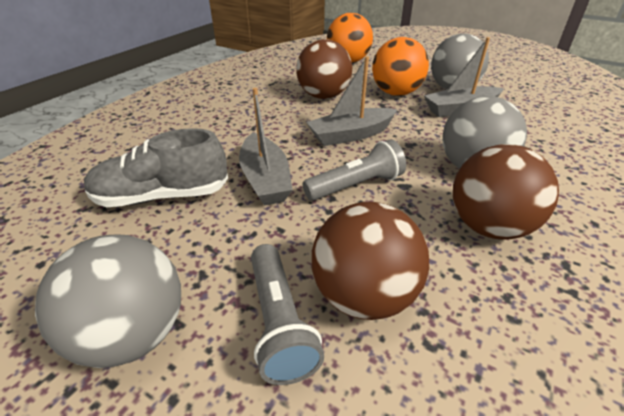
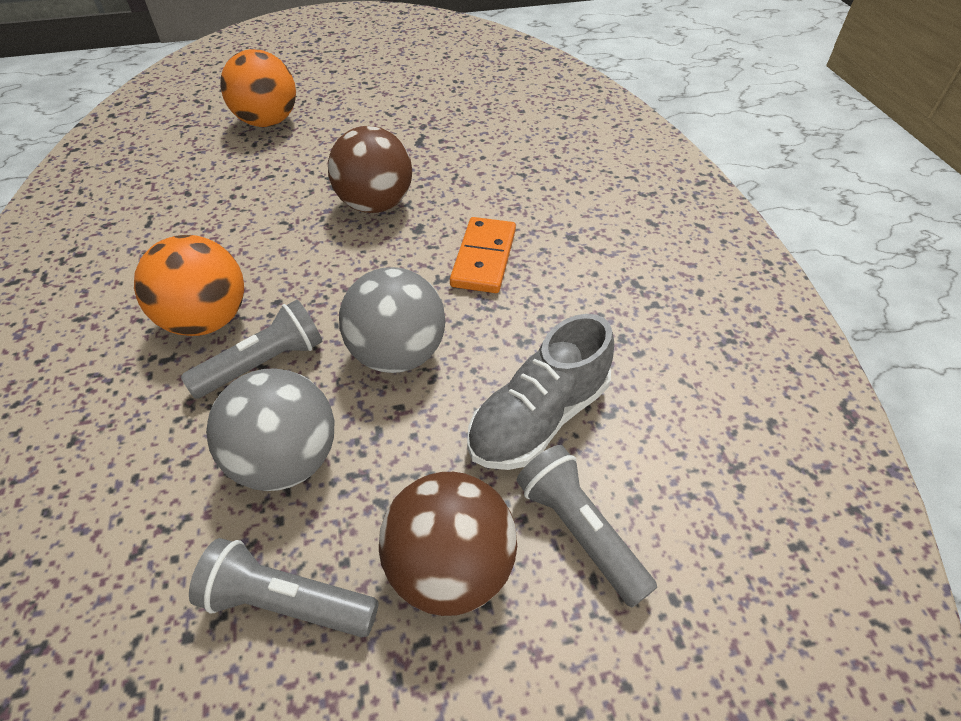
brown ball: [296,39,352,99] [312,202,429,320] [453,144,559,240] = 3 -> [328,126,412,213] [379,472,517,616] = 2
grey ball: [35,234,181,368] [431,33,489,89] [442,96,527,169] = 3 -> [206,368,334,491] [339,267,446,373] = 2
grey boat: [239,88,292,206] [306,56,398,146] [424,37,504,117] = 3 -> none = 0
grey flashlight: [251,244,324,385] [303,139,406,201] = 2 -> [181,300,322,399] [189,538,379,637] [517,445,657,608] = 3
orange domino: none = 0 -> [450,217,516,293] = 1

